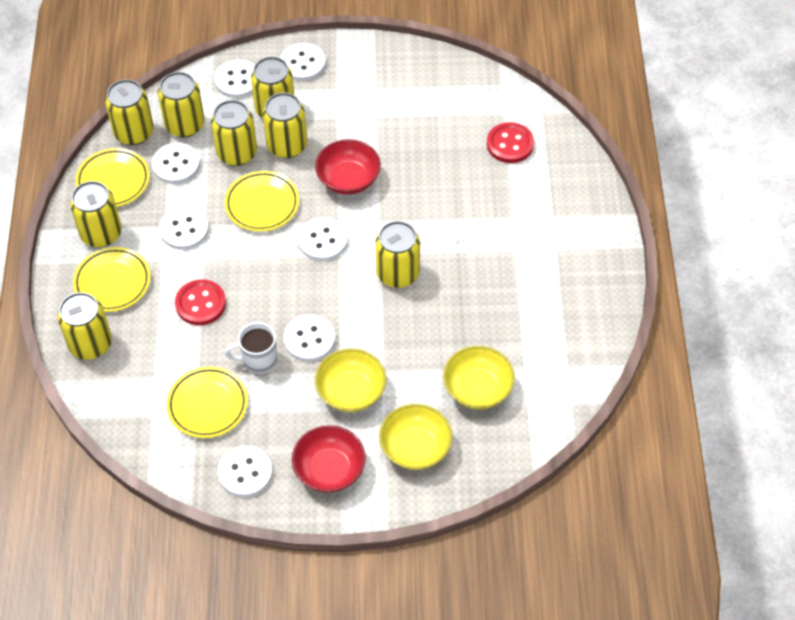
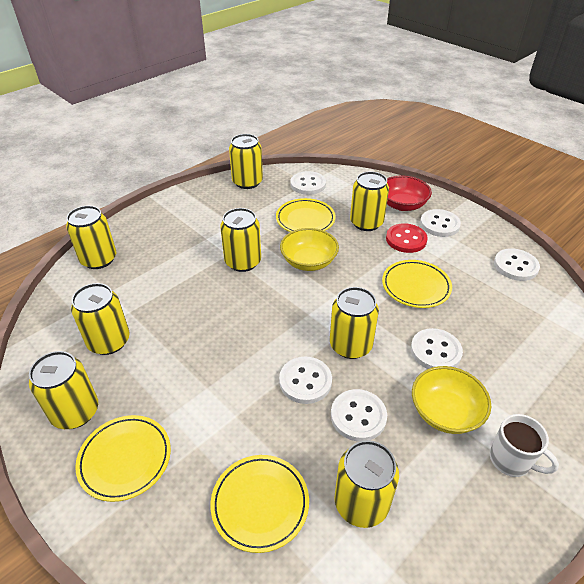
red bowl: [292,425,366,493] [315,139,381,195] = 2 -> [387,176,432,211] = 1
red button: [175,280,226,325] [487,122,534,163] = 2 -> [386,223,428,253] = 1
white button: [152,143,200,184] [159,206,209,250] [214,59,255,98] [218,446,272,497] [280,43,326,81] [284,315,335,362] [298,217,348,261] = 7 -> [279,357,332,404] [290,171,326,195] [331,389,387,442] [411,328,463,369] [420,209,461,237] [494,248,540,281] = 6
yellow bowl: [315,349,386,412] [379,404,453,470] [443,346,515,409] = 3 -> [280,228,339,271] [412,366,491,434] = 2

